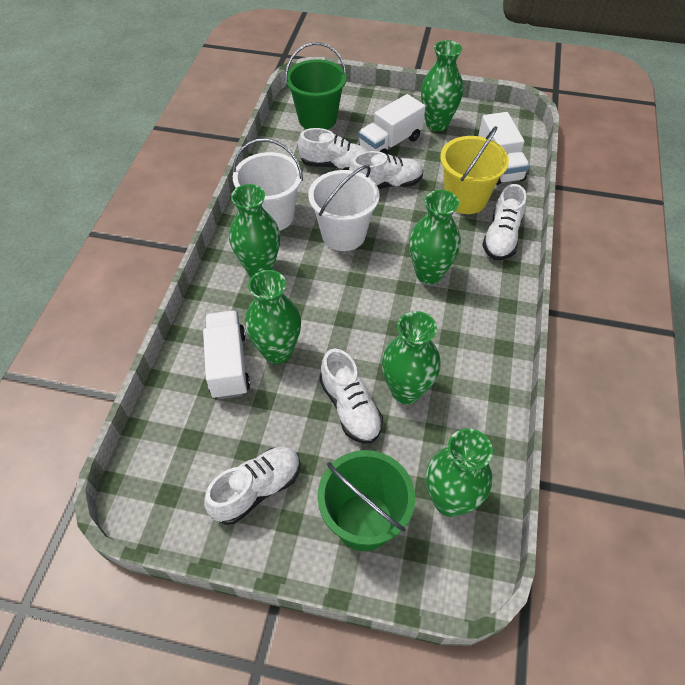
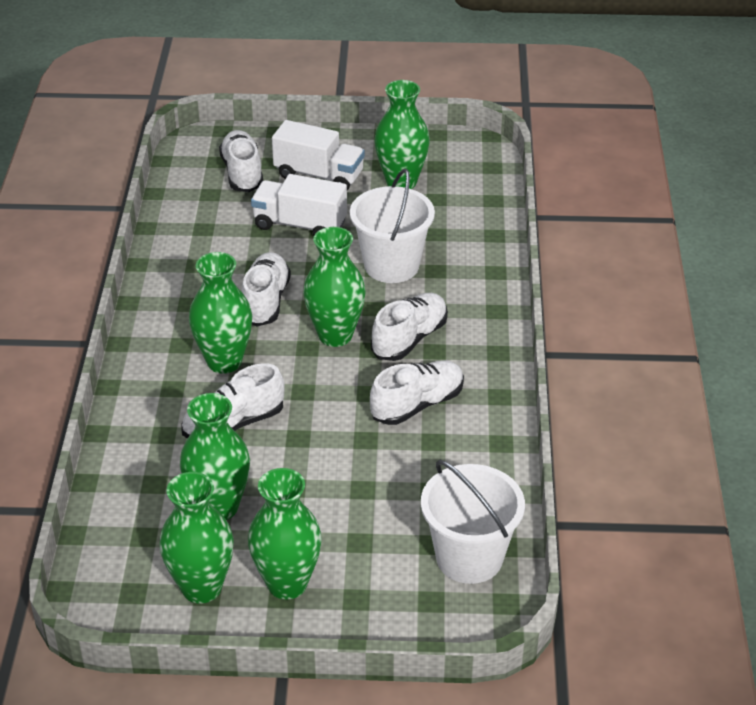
green bucket: [285,42,347,130] [317,450,415,551] = 2 -> none = 0
white truck: [203,310,250,399] [358,94,426,154] [478,112,530,185] = 3 -> [251,174,347,235] [272,120,365,190] = 2
yellow bucket: [440,126,509,214] = 1 -> none = 0

